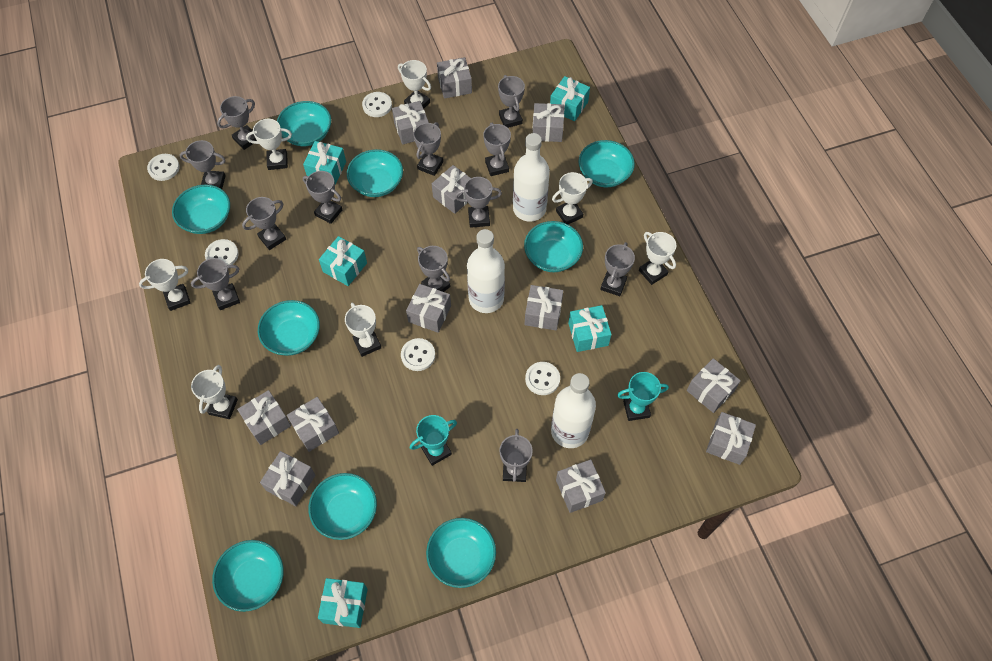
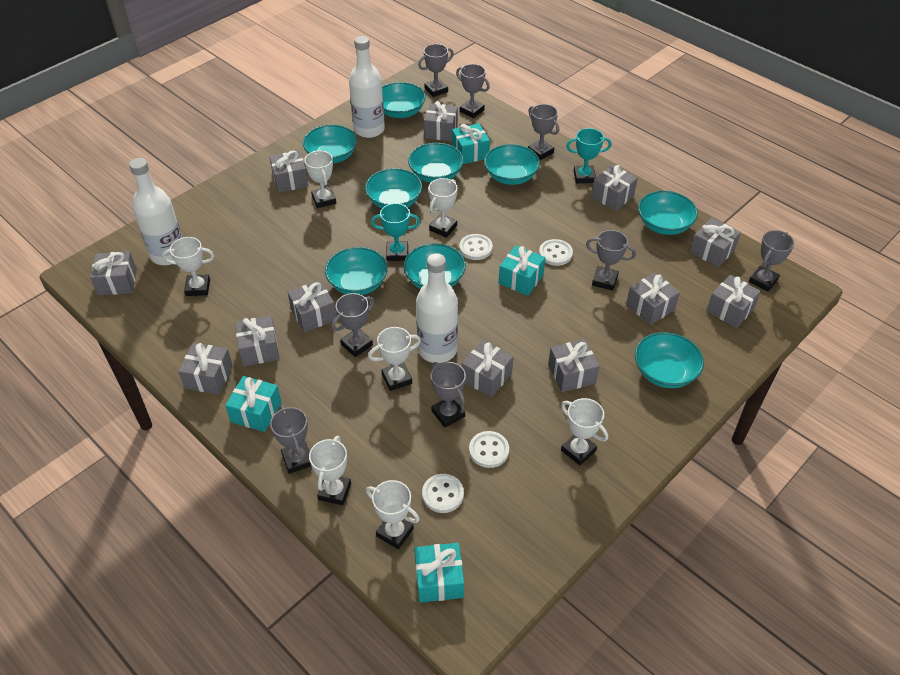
grey trophy: [180,140,226,189] [191,258,240,310] [217,96,257,150] [242,197,286,250] [303,171,342,224] [413,122,443,176] [417,246,451,292] [455,177,502,228] [483,123,511,176] [498,75,525,128] [499,429,533,482] [600,242,635,296] = 12 -> [270,405,311,474] [331,293,374,357] [418,44,454,97] [431,362,466,428] [456,64,490,118] [528,104,559,160] [586,230,636,291] [749,230,795,292] = 8
turquoise gift: [303,141,346,185] [318,578,368,628] [319,236,367,286] [550,76,590,121] [568,305,612,352] = 5 -> [225,376,282,432] [415,543,464,603] [452,123,490,164] [499,245,545,296] = 4
white button: [147,154,180,181] [205,239,239,265] [362,92,392,117] [401,338,435,371] [525,362,560,395] = 5 -> [422,474,464,513] [459,234,493,260] [469,431,509,468] [539,239,573,266] = 4

